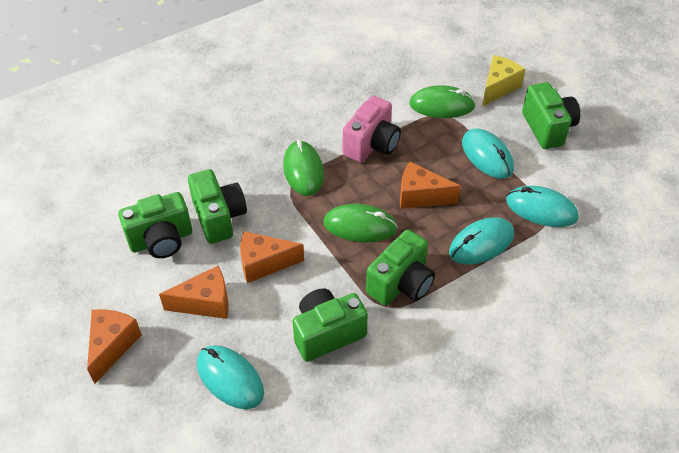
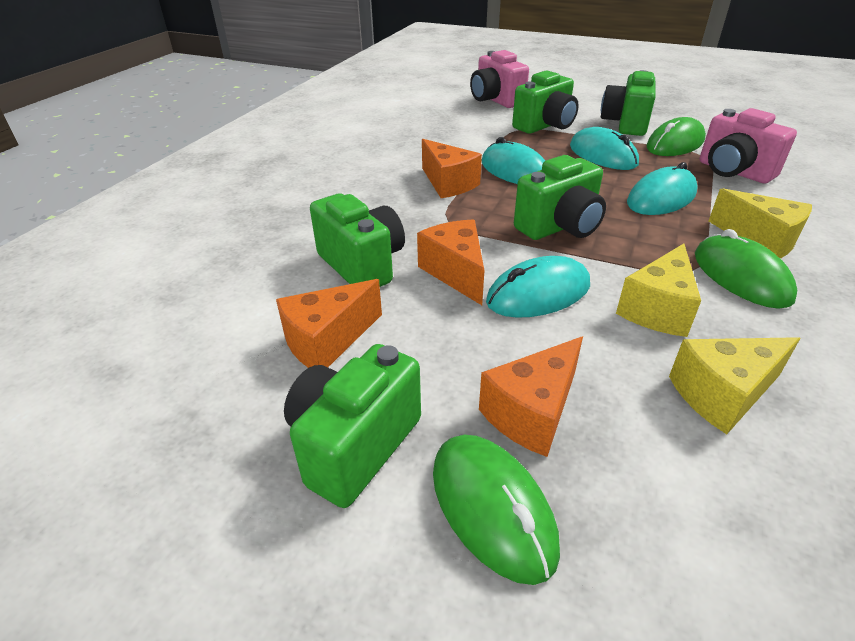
pink camera: [343,96,401,163] = 1 -> [470,50,529,108] [699,108,797,183] = 2
yellow cheese: [482,55,526,106] = 1 -> [616,244,701,337] [669,337,801,434] [709,188,812,259] = 3

